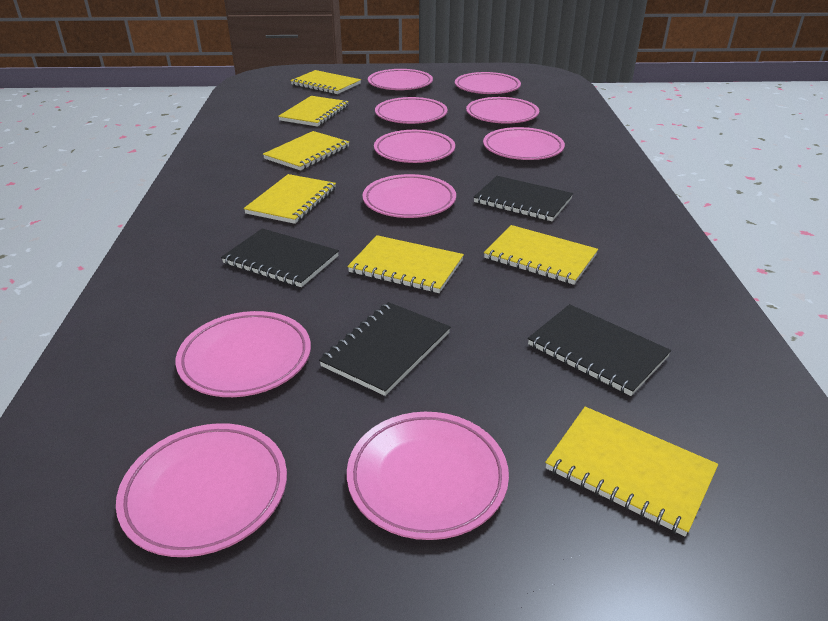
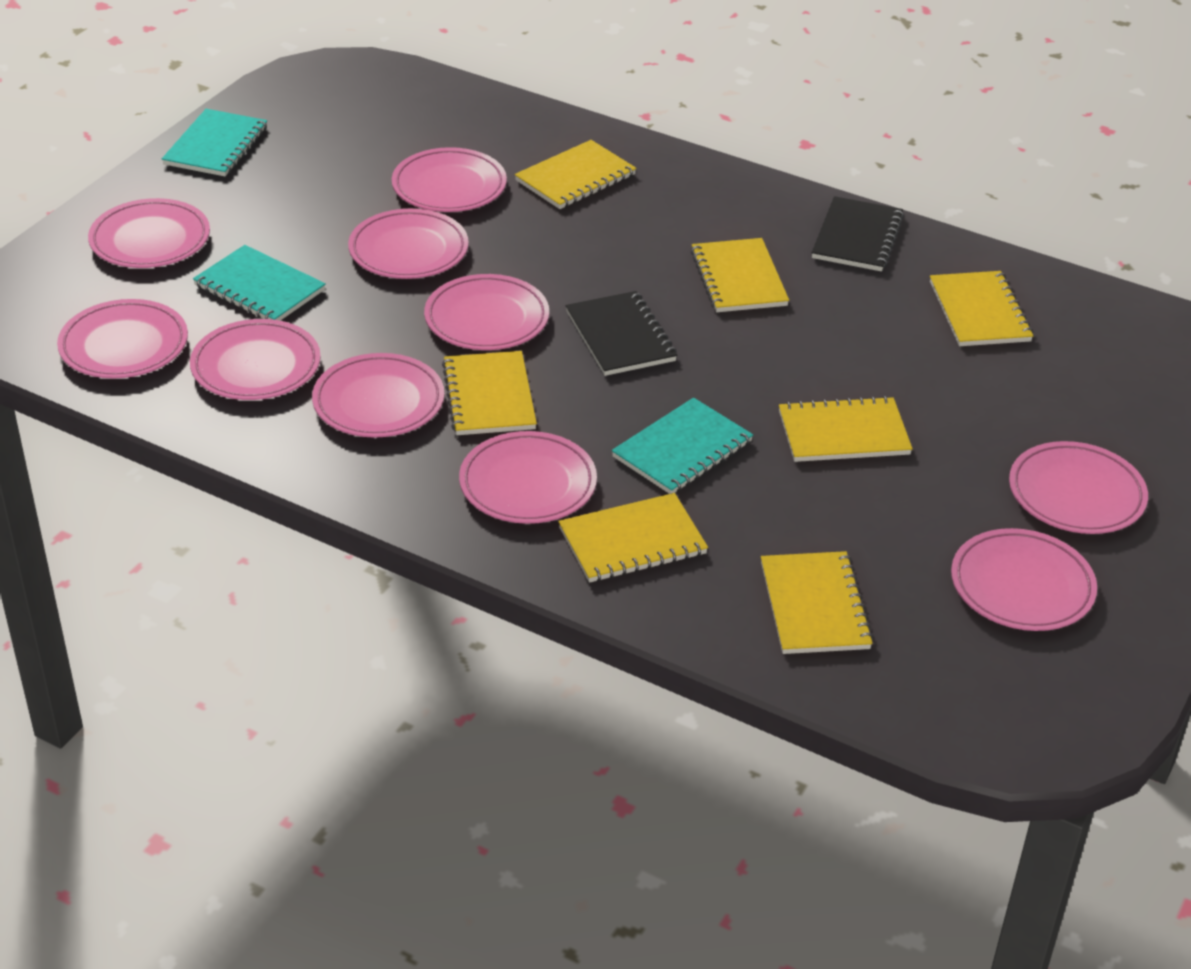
black notebook: [221,228,339,287] [319,302,450,396] [474,176,573,221] [528,304,671,396] = 4 -> [566,291,677,376] [812,196,904,271] = 2
turquoise notebook: none = 0 -> [162,109,267,176] [193,245,326,321] [612,398,753,494] = 3

